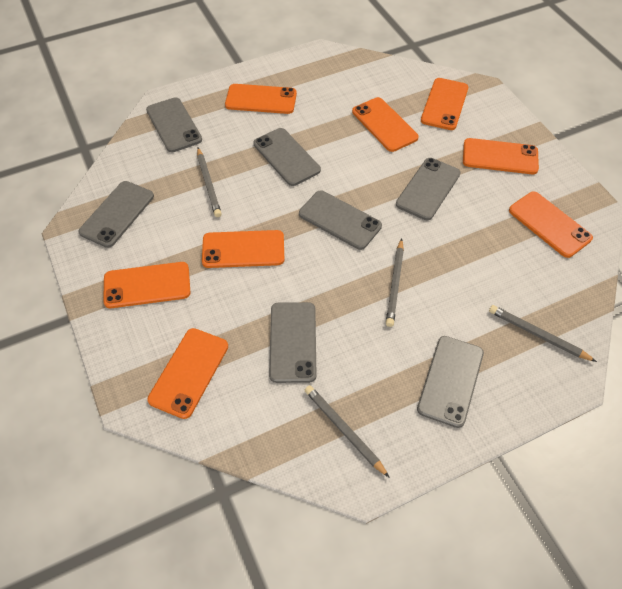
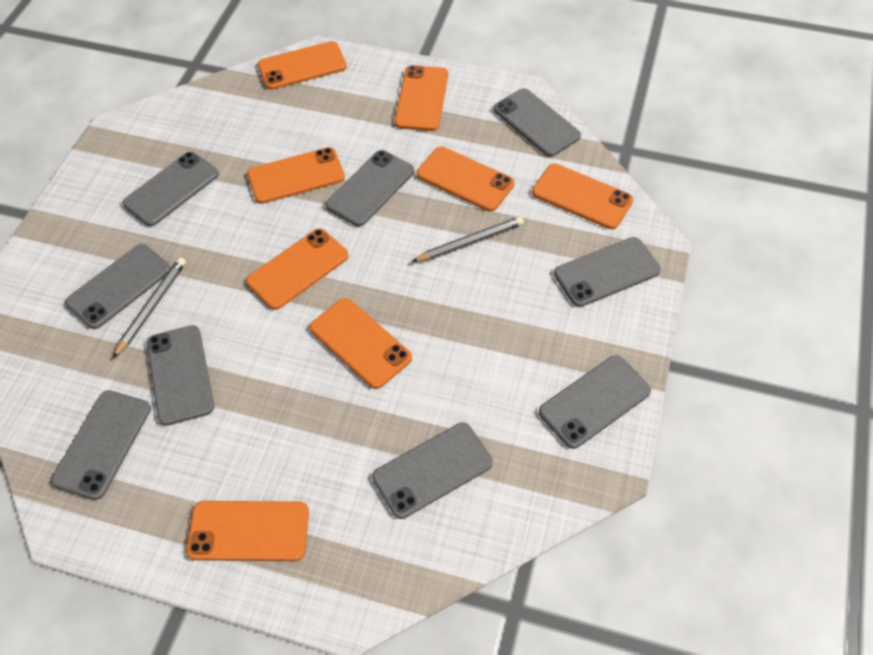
grey pencil: [197,148,222,217] [305,385,390,478] [386,238,404,327] [489,305,597,362] = 4 -> [113,257,186,358] [411,216,524,262] = 2
grey phone: [78,181,154,248] [146,97,202,152] [253,128,321,186] [269,302,316,383] [299,191,382,250] [396,158,461,220] [417,336,484,428] = 7 -> [51,390,151,500] [65,244,171,329] [122,152,219,226] [147,325,214,426] [326,150,414,226] [372,422,493,519] [494,88,581,157] [539,355,651,449] [554,237,661,307] = 9

